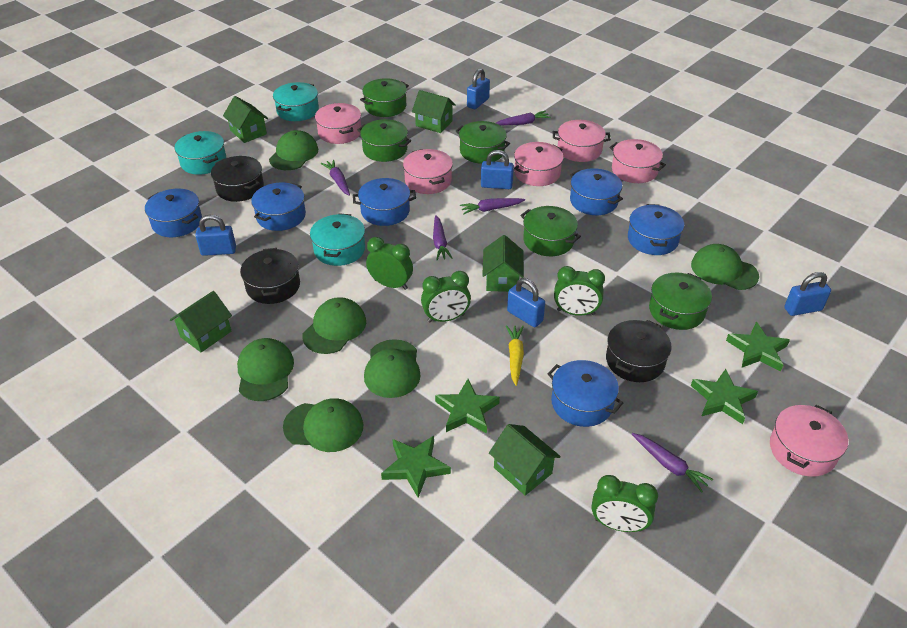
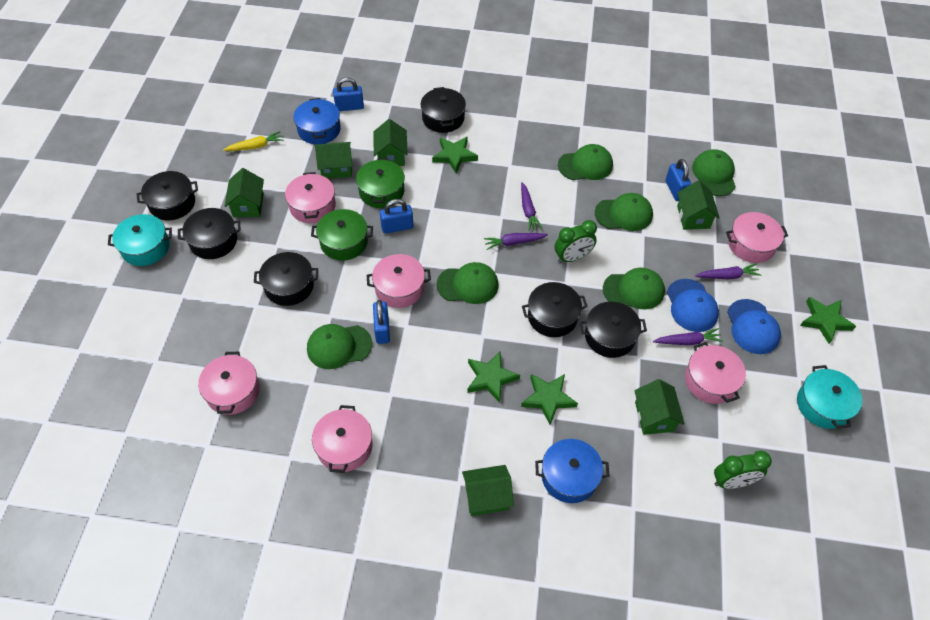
black pot: [211,156,264,202] [240,248,300,304] [606,320,672,382] = 3 -> [136,171,198,220] [178,208,241,259] [254,252,318,306] [421,87,466,133] [522,282,588,337] [580,302,647,358] = 6
blue cap: none = 0 -> [667,279,719,332] [727,299,781,354] = 2
blue padlock: [195,215,236,256] [467,68,490,109] [481,150,514,189] [507,278,545,327] [784,272,831,316] = 5 -> [333,77,364,111] [373,300,390,344] [380,199,413,234] [665,159,691,201] = 4
blue pot: [145,189,202,237] [251,183,306,231] [353,178,416,226] [547,360,623,427] [570,168,623,215] [628,204,684,255] = 6 -> [294,98,341,145] [535,439,610,503] = 2
green clock: [366,237,413,290] [421,271,471,322] [554,266,605,316] [591,475,658,532] = 4 -> [555,220,597,263] [714,450,772,489] = 2
green house: [170,291,232,352] [223,96,268,143] [412,90,456,133] [482,235,524,292] [489,424,561,496] = 5 -> [224,168,264,217] [315,142,352,179] [374,119,408,166] [462,465,514,516] [634,379,685,435] [677,180,720,230] = 6
green pot: [358,119,411,162] [360,78,409,117] [456,121,510,164] [520,206,581,256] [649,273,712,330] = 5 -> [311,209,373,261] [356,158,405,208] = 2
purple carrot: [320,159,350,196] [433,215,453,260] [460,198,525,214] [496,111,551,125] [632,433,713,492] = 5 -> [484,233,548,250] [521,182,543,231] [653,328,723,345] [695,263,761,280] = 4
turquoise pot: [175,131,226,175] [273,82,319,121] [310,213,365,266] = 3 -> [108,214,172,266] [797,365,862,429] = 2

